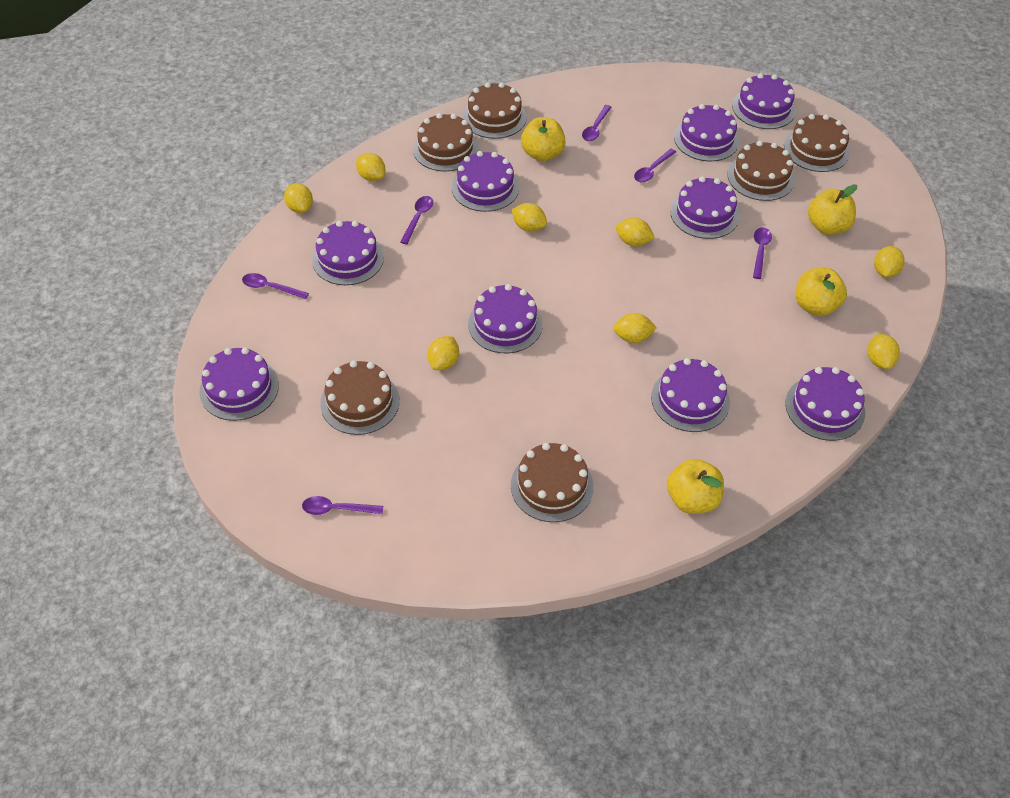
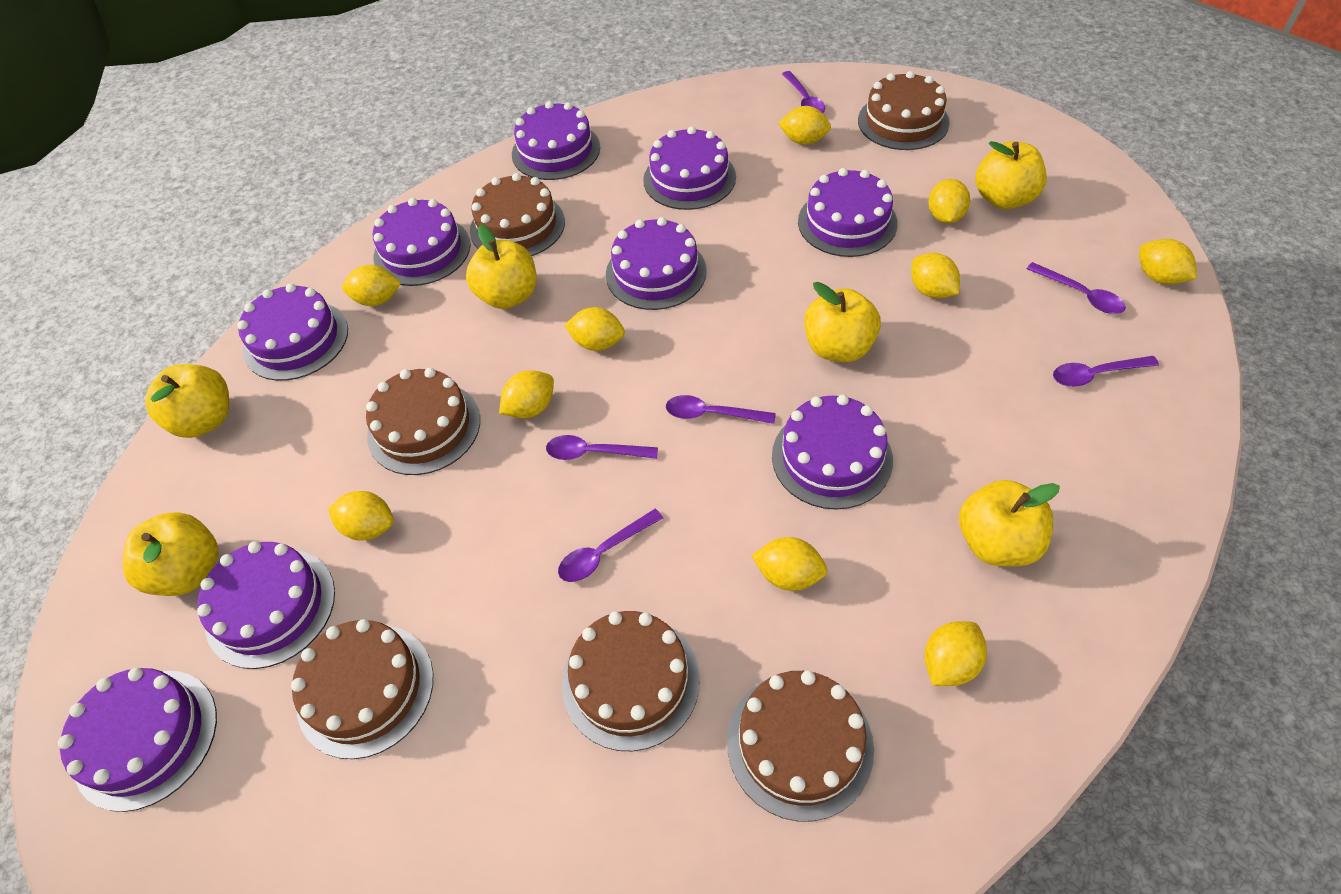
yellow apple: [521,117,566,162] [667,459,724,514] [796,268,847,316] [808,184,857,235] = 4 -> [123,512,219,596] [145,364,229,438] [466,225,537,309] [804,282,881,362] [959,480,1060,566] [975,141,1047,209] = 6
yellow lemon: [284,183,313,213] [356,153,385,181] [428,336,459,370] [511,203,547,232] [613,313,657,343] [616,218,655,246] [867,334,900,369] [874,246,905,277] = 8 -> [328,491,394,541] [342,265,401,306] [499,370,554,418] [564,307,625,351] [751,537,828,591] [778,106,831,145] [911,253,960,299] [924,621,987,686] [928,179,970,223] [1139,239,1197,285] = 10

